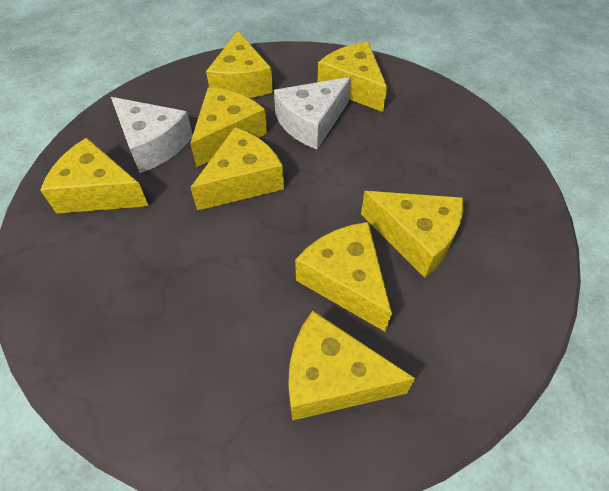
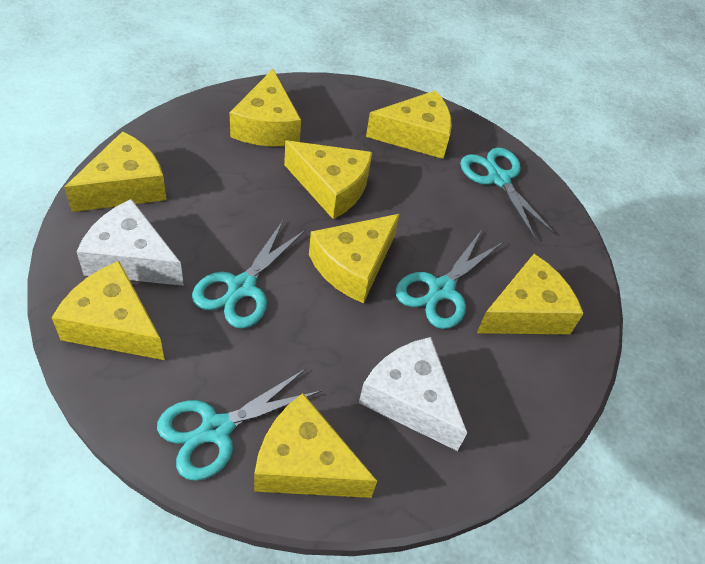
turquoise scissors: none = 0 -> [157,368,322,481] [192,219,306,328] [396,231,503,329] [460,147,556,239] = 4

